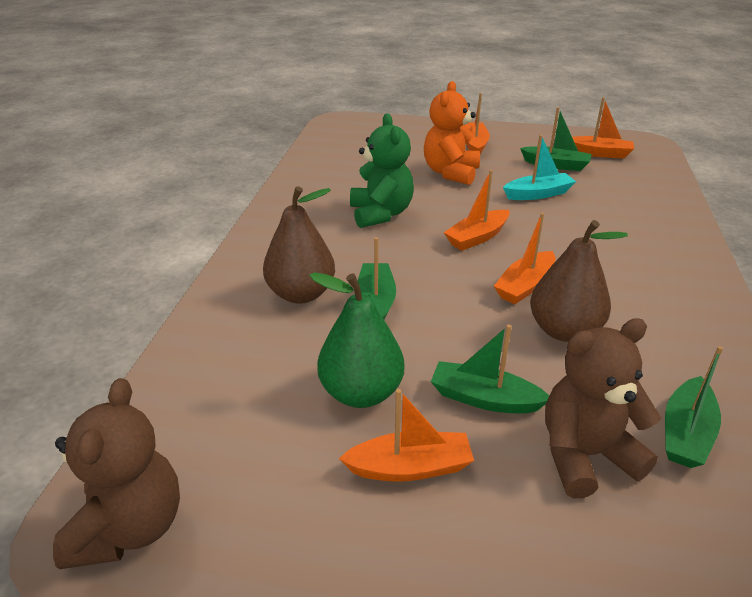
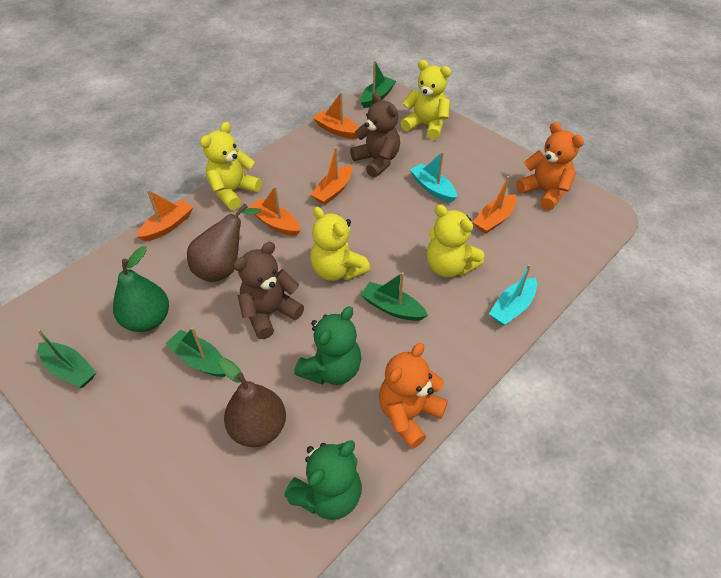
green teddy bear: [350,114,414,228] = 1 -> [284,440,362,520] [294,306,361,385] = 2
orange teddy bear: [424,81,480,185] = 1 -> [379,343,448,449] [516,122,584,210] = 2
turquoise boat: [503,135,576,200] = 1 -> [410,151,457,203] [489,264,537,326] = 2
yellow teddy bear: none = 0 -> [200,122,262,210] [310,207,370,281] [401,60,451,140] [427,204,484,277] = 4

